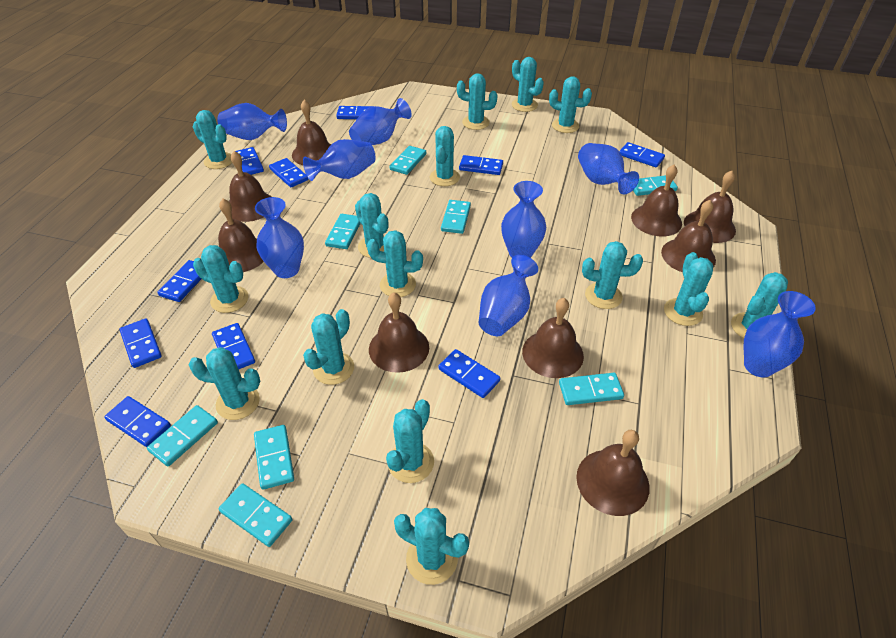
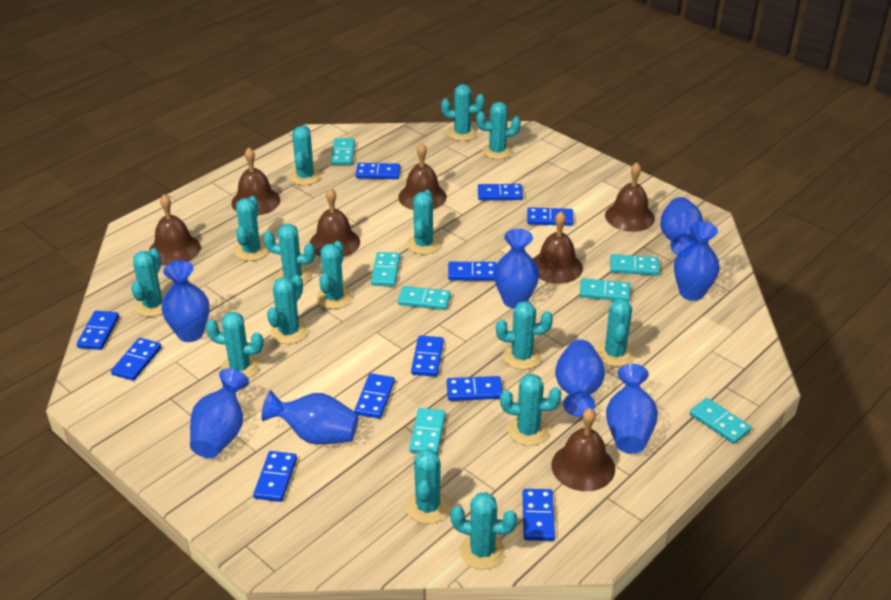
blue domino: [104,396,171,447] [120,318,162,368] [158,260,201,302] [212,323,255,369] [235,147,264,175] [269,158,308,187] [336,106,374,119] [438,349,500,398] [459,155,503,175] [619,142,665,168] = 10 -> [77,311,119,350] [111,338,161,381] [253,451,297,502] [354,373,395,419] [356,163,400,179] [411,335,444,377] [447,376,503,401] [448,262,497,281] [478,184,523,200] [523,489,555,541] [527,207,574,226] = 11
brown bell: [218,199,264,272] [229,151,271,222] [292,100,331,165] [369,293,429,373] [522,298,584,378] [576,430,650,516] [631,165,682,236] [661,200,716,272] [684,171,736,243] = 9 -> [149,194,201,265] [231,148,280,216] [310,188,360,257] [398,143,447,210] [533,211,583,284] [551,408,615,491] [605,162,655,232] = 7
turquoise domino: [147,405,218,466] [219,483,292,547] [254,425,294,490] [325,214,361,249] [389,146,426,175] [441,200,471,234] [559,373,624,405] [633,175,678,196] = 8 -> [331,138,355,165] [371,252,400,287] [398,286,451,310] [409,408,445,454] [580,278,630,302] [610,254,660,275] [690,398,751,444] = 7

